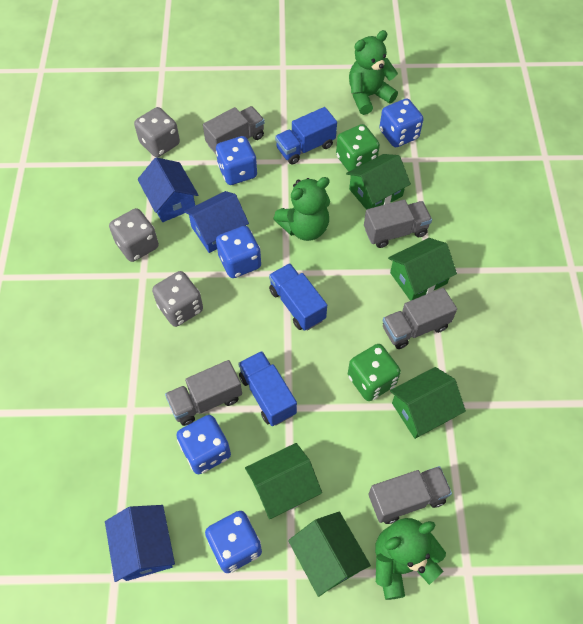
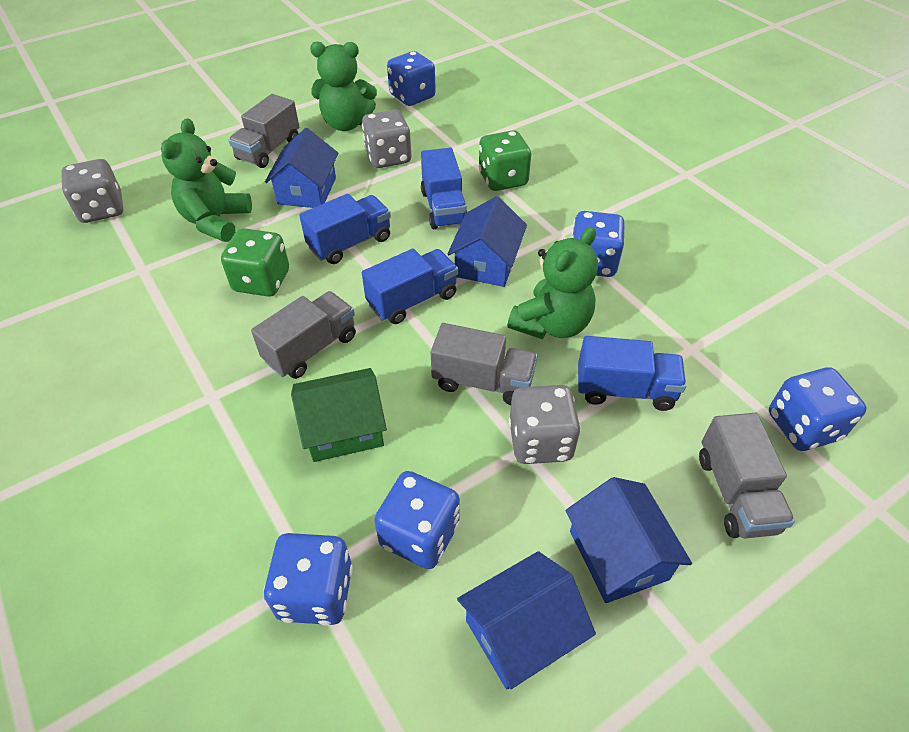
blue house: [105,505,175,582] [138,157,198,222] [184,191,249,253] = 3 -> [265,128,338,208] [448,196,527,287] [457,551,596,689] [565,477,692,603] = 4
blue truck: [238,351,297,426] [269,263,327,331] [275,107,337,164] = 3 -> [299,194,391,264] [362,249,458,324] [421,148,467,229] [578,336,686,411] = 4
green house: [245,443,322,519] [288,511,371,597] [346,154,411,210] [388,238,457,301] [390,367,466,439] = 5 -> [291,368,387,462] = 1
grey truck: [165,360,242,426] [203,106,265,154] [364,199,432,248] [368,466,452,524] [383,288,457,349] = 5 -> [228,94,299,168] [251,291,356,379] [431,323,538,405] [699,413,795,538] = 4

